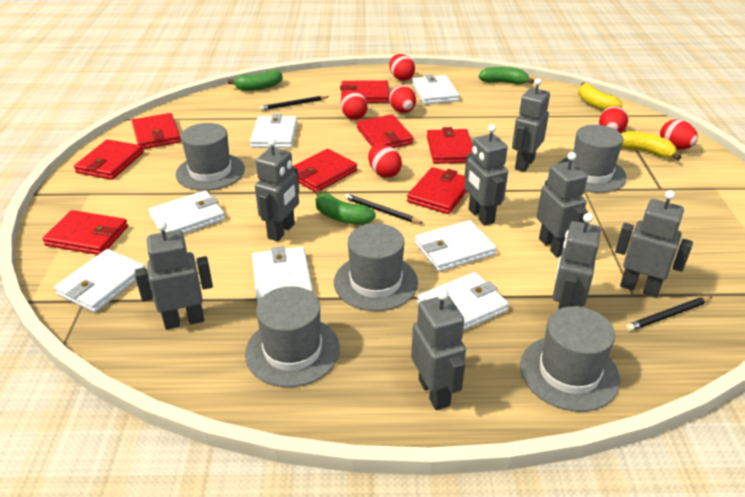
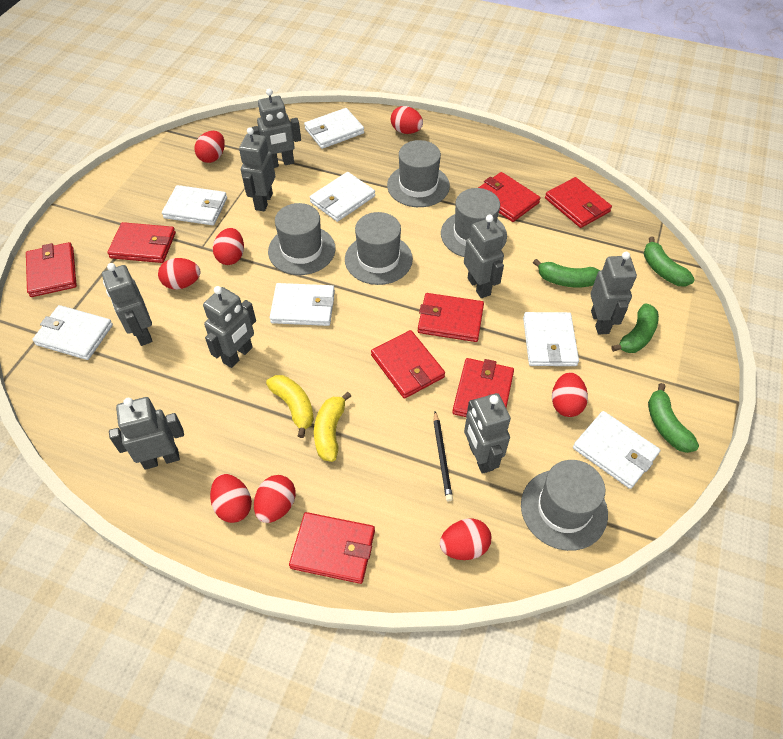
black pencil: [260,96,329,111] [344,194,423,223] [626,297,712,331] = 3 -> [433,411,453,501] = 1
green banana: [228,70,283,91] [315,190,376,225] [479,67,534,85] = 3 -> [533,259,600,287] [611,304,659,353] [644,236,695,286] [648,383,699,453] = 4
red egg: [341,90,367,120] [368,144,402,178] [389,54,415,81] [389,85,416,113] [599,106,628,133] [660,119,698,149] = 6 -> [158,258,200,290] [195,131,225,163] [210,474,252,523] [213,228,244,265] [254,475,296,523] [391,106,423,134] [440,518,491,560] [552,372,588,417] = 8

